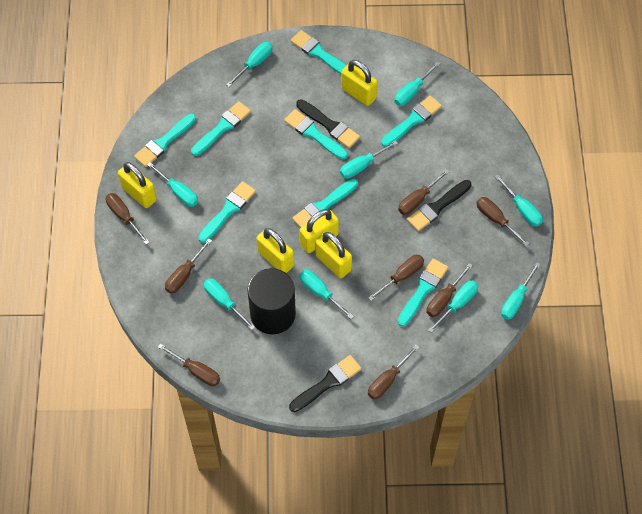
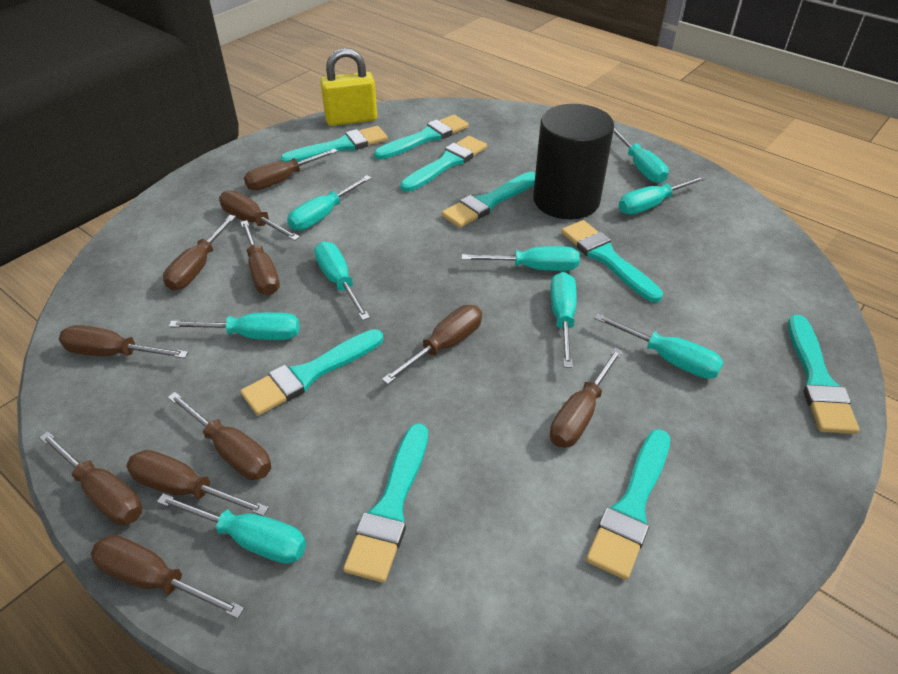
black brush: [289,355,362,412] [296,99,360,148] [407,180,471,231] = 3 -> none = 0
brown screwdriver: [106,193,150,245] [158,343,220,386] [165,238,212,294] [368,255,424,301] [368,345,419,399] [398,169,449,215] [426,263,473,317] [477,197,529,247] = 8 -> [39,431,142,525] [59,325,188,359] [91,535,244,619] [126,450,269,516] [163,215,236,290] [167,392,271,480] [219,191,300,241] [240,220,280,295] [244,148,338,190] [382,305,482,384] [550,348,623,448] = 11
turquoise brush: [134,114,196,167] [191,101,251,156] [198,181,256,243] [284,109,348,160] [291,30,346,74] [292,179,358,228] [381,96,442,147] [398,259,448,326] = 8 -> [240,329,383,416] [280,126,388,162] [343,423,428,583] [374,115,469,160] [400,136,487,192] [442,172,535,228] [561,220,663,302] [586,429,670,580] [788,315,859,434] = 9
yellow padlock: [118,162,157,208] [257,228,294,273] [299,209,339,253] [315,232,352,278] [341,60,378,106] = 5 -> [320,48,377,126] = 1

